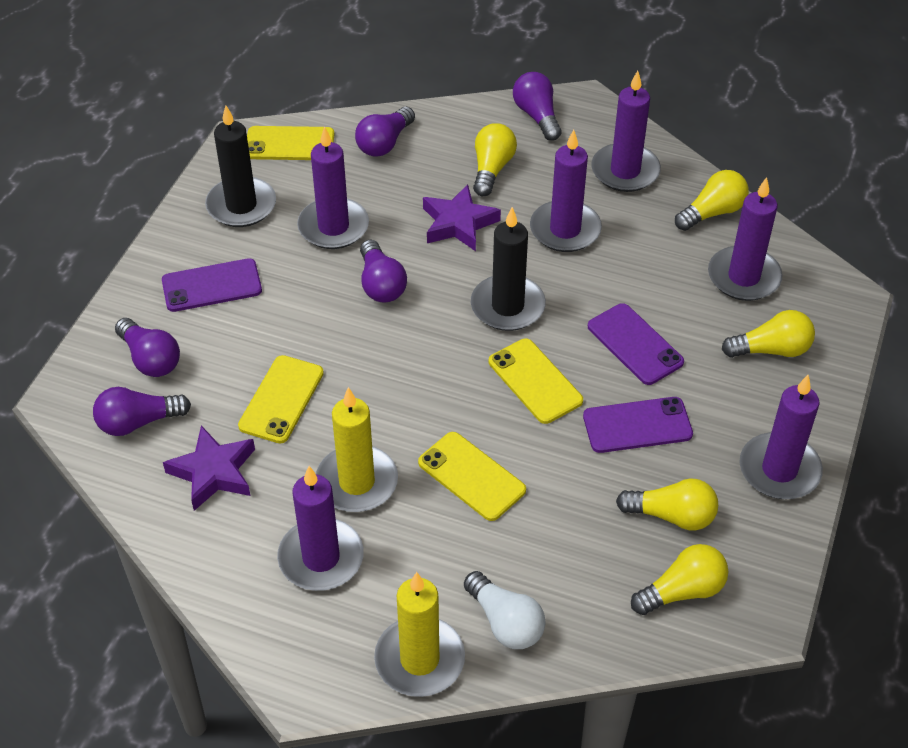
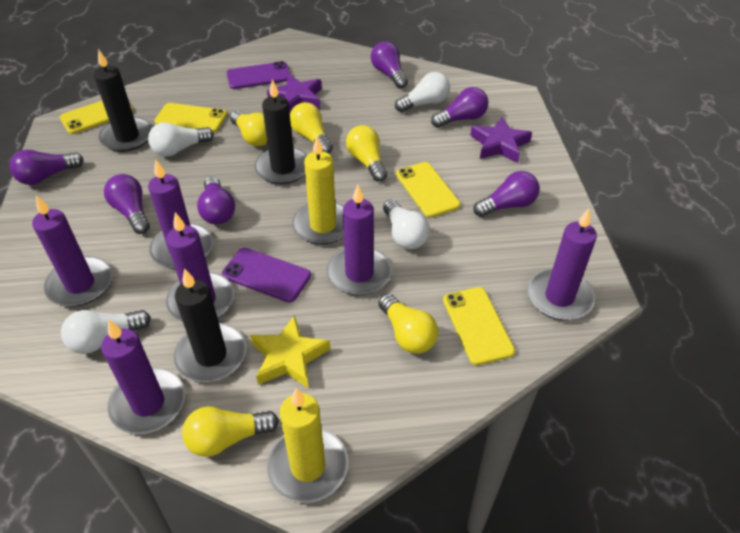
black candle: [205,105,276,227] [471,207,546,331] = 2 -> [94,49,153,152] [173,268,246,382] [255,79,307,185] = 3
purple light bulb: [93,387,191,436] [115,318,180,377] [355,107,415,157] [360,240,407,302] [513,72,562,141] = 5 -> [9,150,84,185] [104,174,150,234] [197,176,235,225] [371,41,408,89] [431,87,489,128] [473,171,540,217] = 6
purple phone: [162,258,262,312] [583,397,693,453] [588,303,684,385] = 3 -> [222,248,311,302] [226,61,291,89] = 2
white light bulb: [464,571,545,649] = 1 -> [61,310,151,354] [148,122,214,157] [383,199,430,249] [395,72,450,112] = 4
yellow star: none = 0 -> [250,315,330,389] = 1

